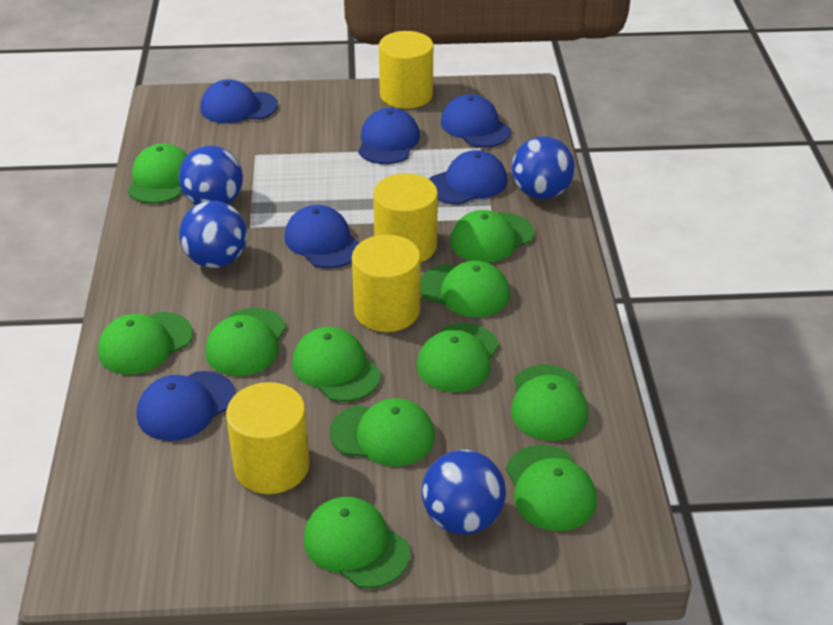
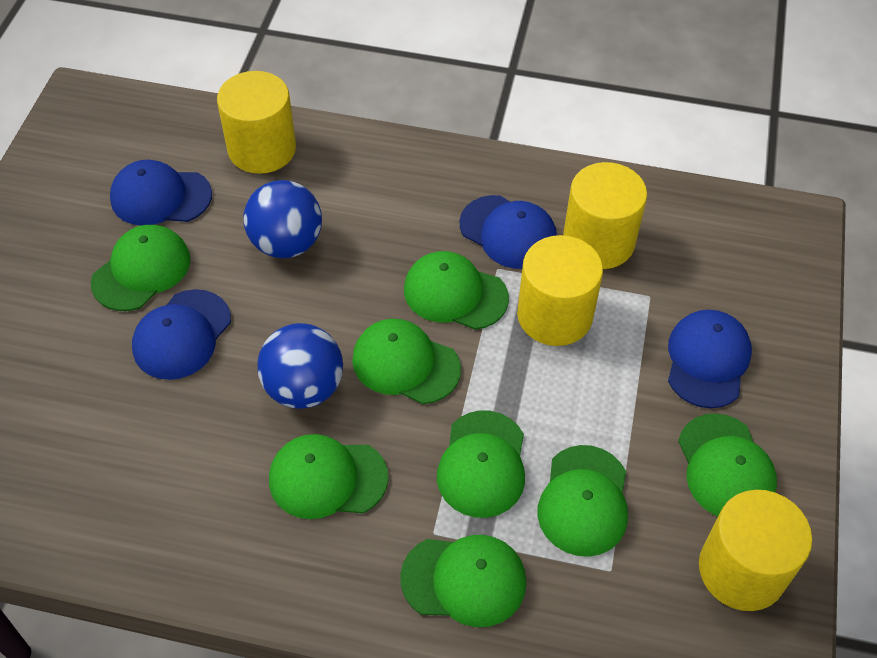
blue ball: [179,146,243,205] [179,201,247,268] [422,450,506,535] [512,136,575,199] = 4 -> [243,180,322,258] [257,323,343,409] = 2
blue cap: [137,371,236,441] [200,79,278,123] [284,205,359,268] [358,108,420,164] [429,150,507,204] [441,94,511,148] = 6 -> [110,160,212,226] [132,289,231,380] [459,195,557,269] [668,310,752,408] = 4
green cap: [98,312,193,375] [128,144,187,204] [205,308,286,376] [292,327,381,402] [303,497,410,589] [330,398,435,466] [417,323,499,392] [420,261,510,317] [450,210,534,263] [506,445,597,531] [511,365,588,441] = 11 -> [91,225,191,311] [269,434,389,519] [352,319,461,404] [400,535,526,627] [404,251,509,330] [437,410,525,518] [538,445,628,557] [678,413,777,516] = 8

